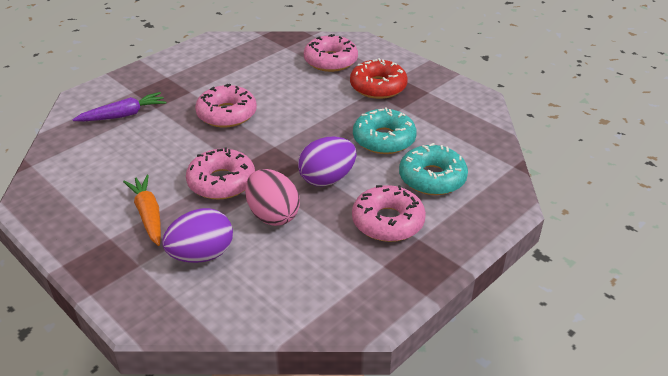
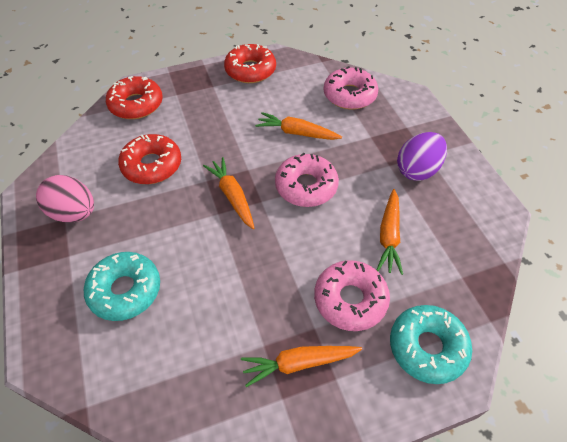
orange carrot: [123,175,161,246] = 1 -> [203,157,254,229] [241,346,362,387] [255,112,342,140] [377,189,403,275] = 4
pink donut: [186,147,255,200] [195,84,257,128] [304,34,358,72] [352,185,426,242] = 4 -> [275,152,339,207] [314,260,390,331] [324,66,378,110] = 3
purple carrot: [72,92,166,122] = 1 -> none = 0
purple egg: [162,208,233,263] [298,137,356,186] = 2 -> [397,132,447,181] = 1
red donut: [350,58,408,99] = 1 -> [106,76,163,119] [118,134,181,184] [224,44,276,83] = 3

